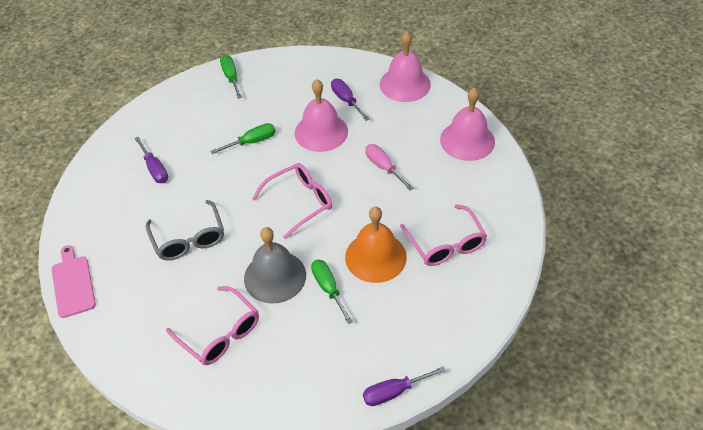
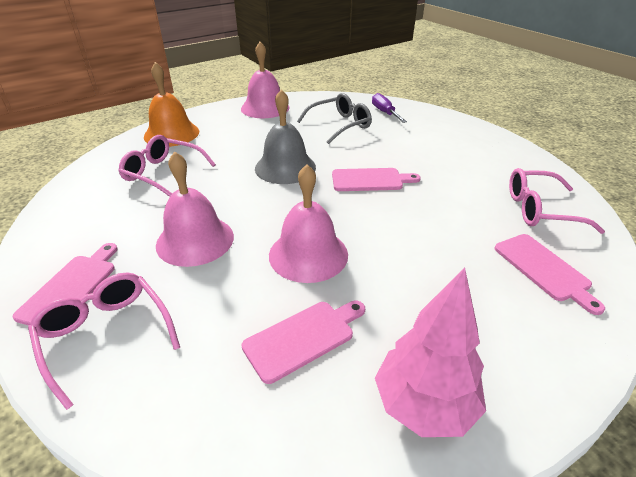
green screwdriver: [211,123,276,154] [220,55,242,98] [311,260,353,324] = 3 -> none = 0
pink cutting board: [52,245,96,318] = 1 -> [12,243,118,326] [241,301,365,384] [332,168,421,191] [494,234,605,315] = 4
pink screwdriver: [365,144,414,190] = 1 -> none = 0
pink tree: none = 0 -> [375,268,486,437] = 1
purple screwdriver: [134,137,168,183] [331,79,370,121] [363,366,446,406] = 3 -> [372,93,407,123] = 1

